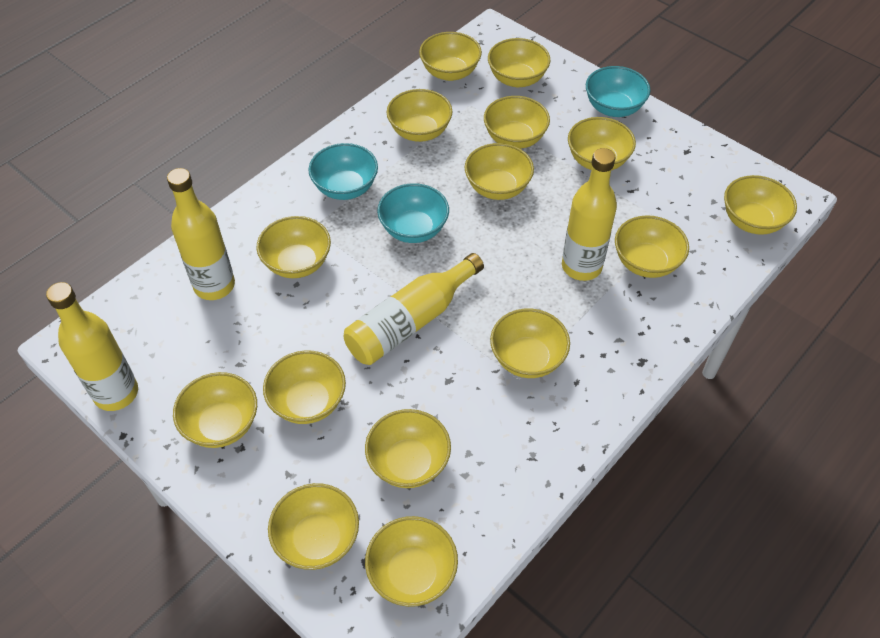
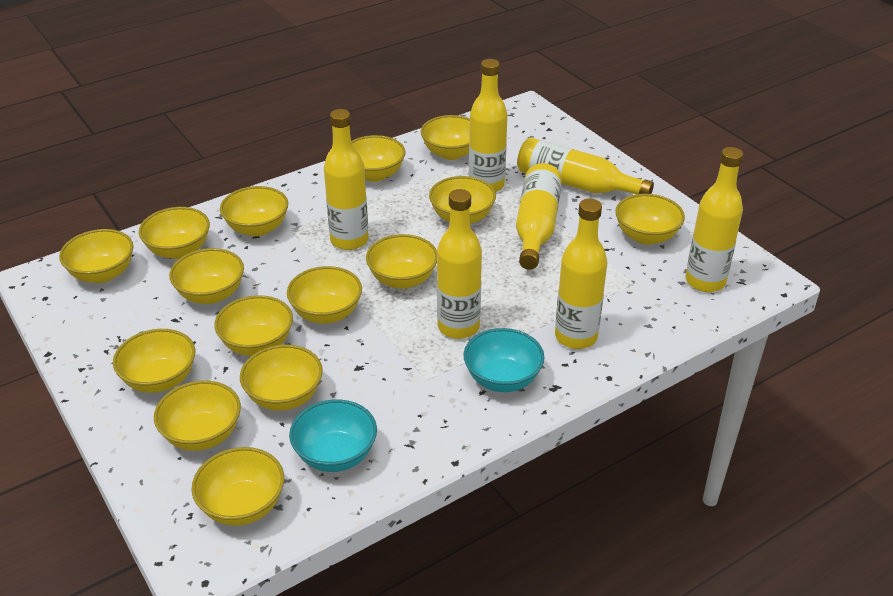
turquoise bowl: [308,143,378,200] [377,183,449,243] [586,66,651,117] = 3 -> [289,399,377,472] [464,328,545,392] = 2
yellow bottle: [46,282,138,411] [167,168,235,300] [343,253,484,365] [562,148,617,281] = 4 -> [324,109,369,250] [437,189,482,339] [469,59,508,192] [516,163,562,270] [517,138,654,194] [555,199,607,349] [686,147,743,292] = 7

